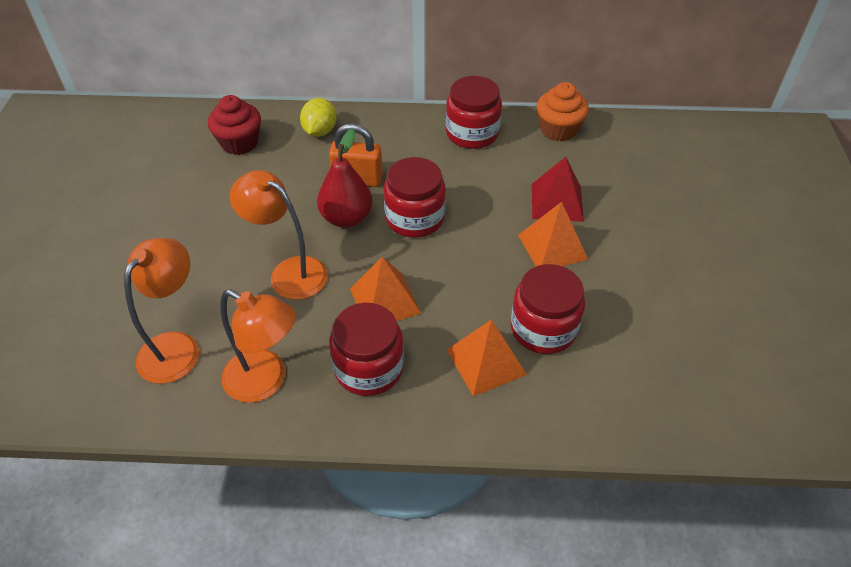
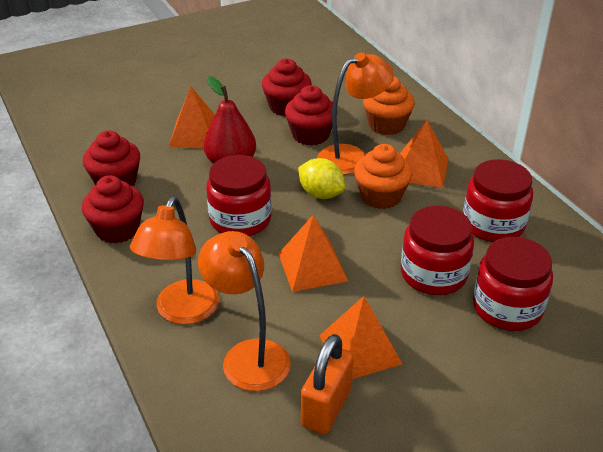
orange cupcake: [537,82,589,142] = 1 -> [354,144,412,209] [363,77,415,135] = 2
orange pyramid: [350,257,421,321] [447,320,527,396] [518,202,588,266] = 3 -> [169,86,215,148] [278,215,348,292] [319,296,402,379] [400,120,449,188] = 4
red cupcake: [208,95,261,155] = 1 -> [82,175,144,244] [83,131,140,187] [262,59,312,116] [285,85,333,146] = 4
red pyramid: [532,157,584,222] = 1 -> none = 0

